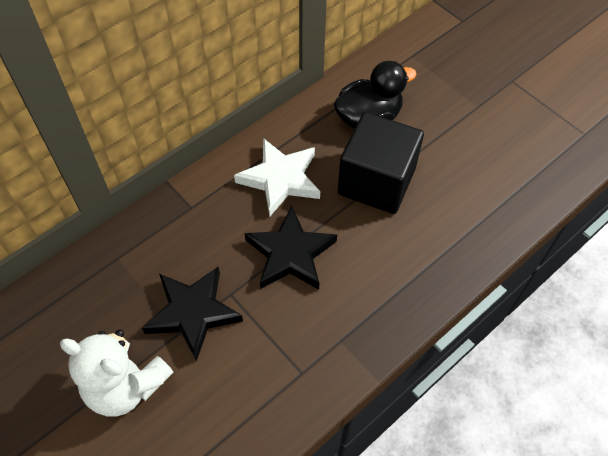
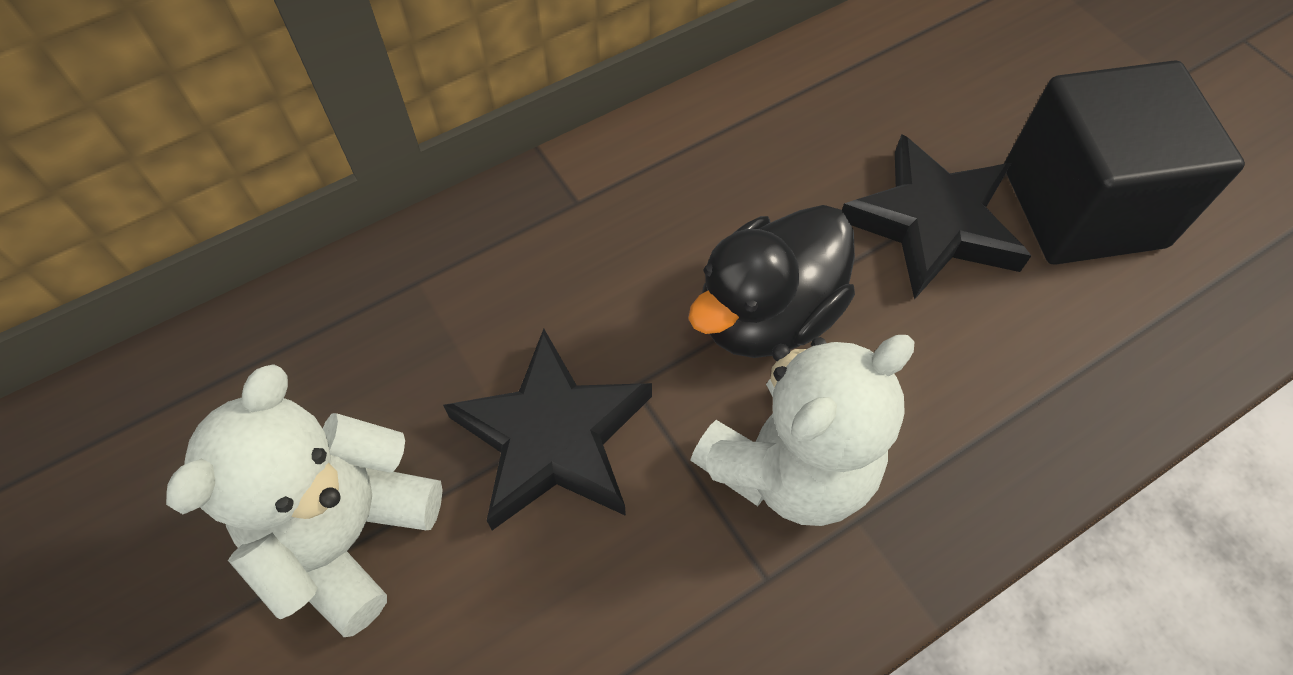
white star: [234,138,320,217] = 1 -> none = 0
white teddy bear: [60,329,173,417] = 1 -> [166,364,443,637] [690,335,915,526] = 2

